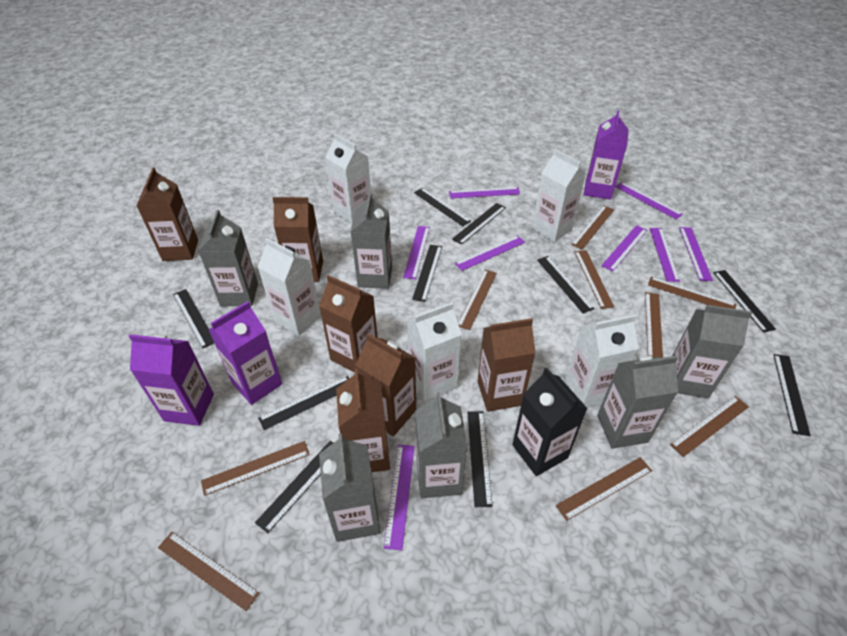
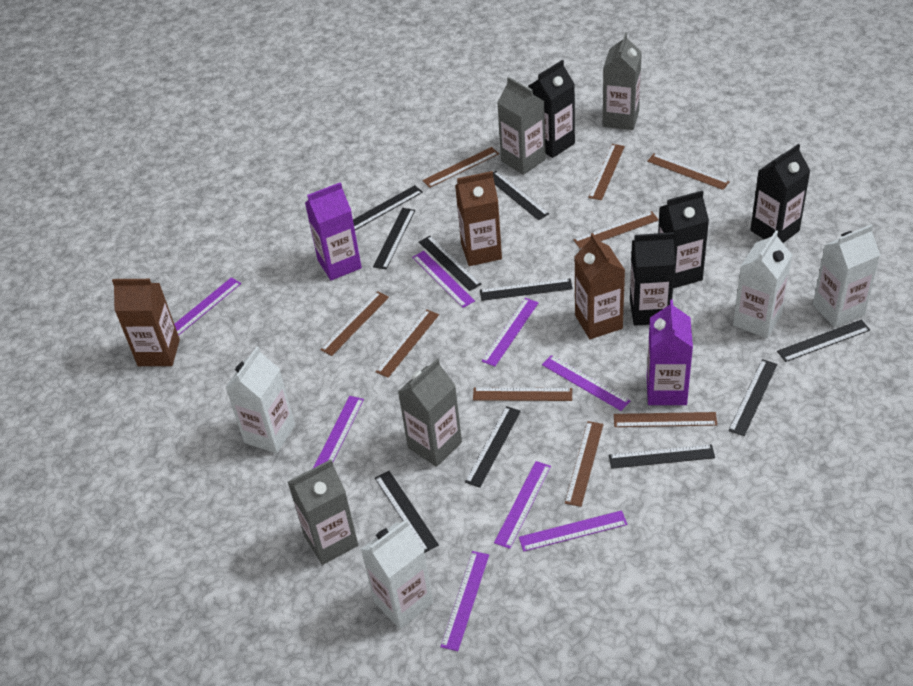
black carton: [512,367,588,476] = 1 -> [528,60,575,158] [630,232,675,326] [658,190,709,288] [750,144,810,243] = 4
brown carton: [136,167,198,261] [272,197,323,282] [319,275,378,372] [336,369,390,472] [356,333,416,436] [478,318,536,412] = 6 -> [112,279,180,366] [455,171,502,266] [574,233,625,339] = 3
grey carton: [198,210,258,306] [319,433,380,542] [351,193,392,289] [415,392,468,498] [597,356,678,449] [672,305,752,399] = 6 -> [288,459,358,565] [398,358,462,467] [497,77,546,175] [603,33,642,130] = 4
purple carton: [129,334,214,426] [208,301,282,405] [584,110,629,200] = 3 -> [305,182,362,281] [647,300,693,405] = 2
white carton: [258,238,321,336] [325,133,371,224] [407,302,462,401] [532,149,586,242] [565,315,638,408] = 5 -> [225,347,295,453] [361,520,433,629] [733,230,792,338] [813,224,880,328] = 4

